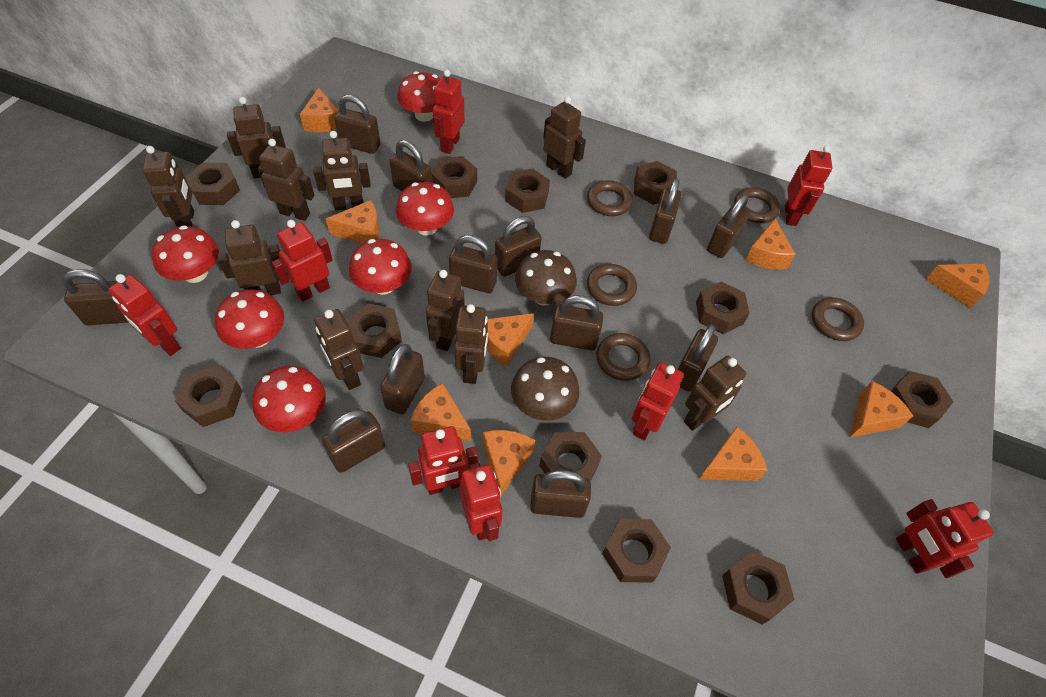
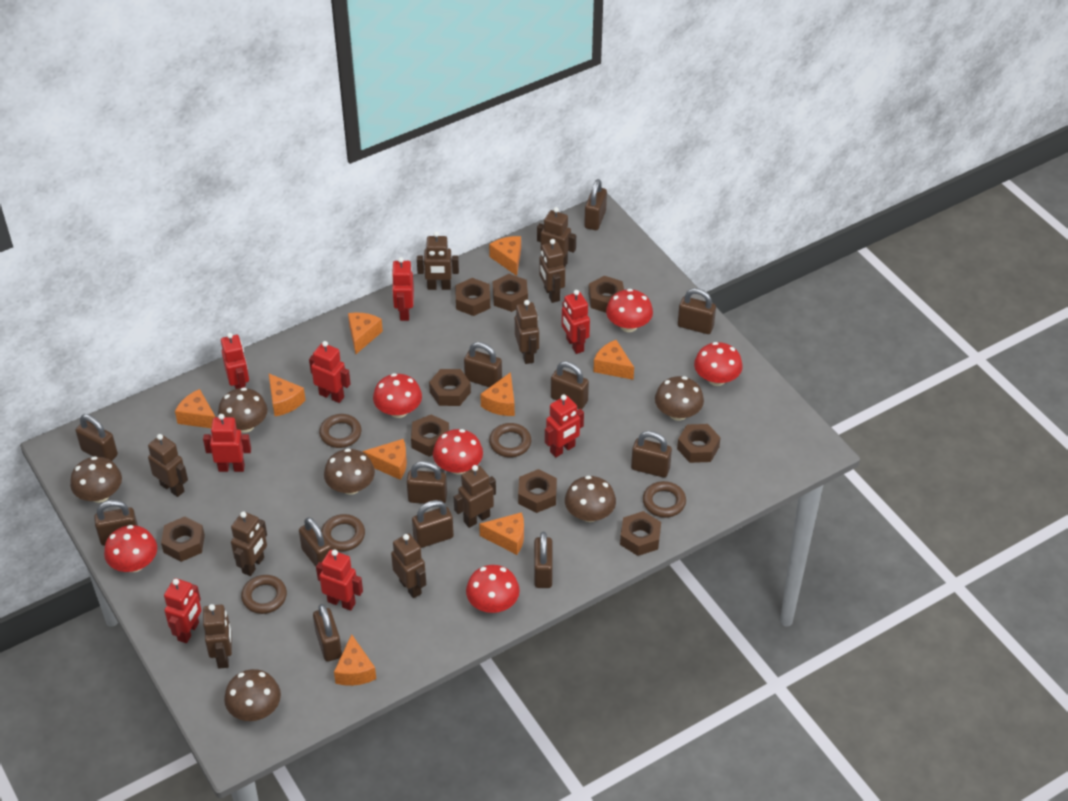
brown mushroom: [511,357,580,421] [515,250,577,306] = 2 -> [70,456,122,503] [218,388,267,433] [224,669,281,721] [324,448,375,495] [565,476,616,522] [655,376,704,421] = 6
brown nut: [175,365,242,427] [186,162,240,205] [347,303,402,358] [432,156,477,198] [505,168,550,213] [539,432,602,481] [602,519,671,583] [634,161,677,205] [696,282,750,334] [722,551,795,625] [891,371,953,428] = 11 -> [161,516,205,562] [411,414,449,457] [429,369,471,406] [455,278,490,316] [493,274,528,312] [518,469,557,513] [588,276,624,313] [620,511,661,556] [677,424,721,463] = 9
brown robot: [143,146,194,227] [218,220,281,295] [227,97,286,178] [258,139,315,221] [313,131,371,210] [314,309,364,390] [426,270,465,351] [454,304,488,384] [543,96,586,179] [684,356,746,431] = 10 -> [148,434,188,497] [203,604,232,669] [231,511,267,576] [391,533,426,598] [417,231,459,290] [454,465,496,528] [515,300,539,364] [537,207,576,267] [539,239,565,303] = 9

